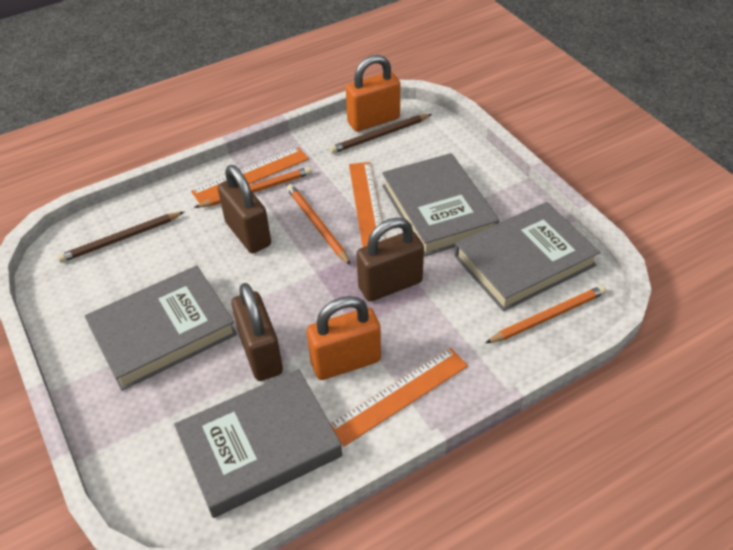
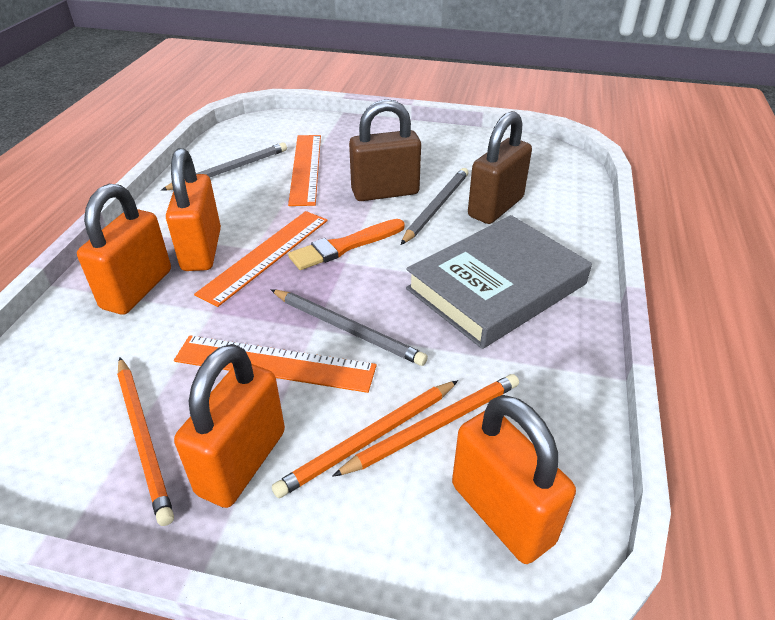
brown padlock: [218,165,271,253] [232,283,283,381] [357,217,424,302] = 3 -> [349,99,421,201] [468,111,532,224] = 2
brown pencil: [57,212,184,263] [329,114,432,154] = 2 -> none = 0
grey book: [85,266,237,391] [174,369,342,518] [382,153,499,256] [455,202,600,311] = 4 -> [406,215,592,349] = 1
grey pencil: none = 0 -> [161,142,287,191] [271,289,428,366] [401,168,469,245] = 3
orange brush: none = 0 -> [288,219,405,270] = 1
orange padlock: [307,296,381,380] [346,55,400,132] = 2 -> [77,184,171,315] [166,148,221,271] [174,344,285,508] [452,395,576,564] = 4

